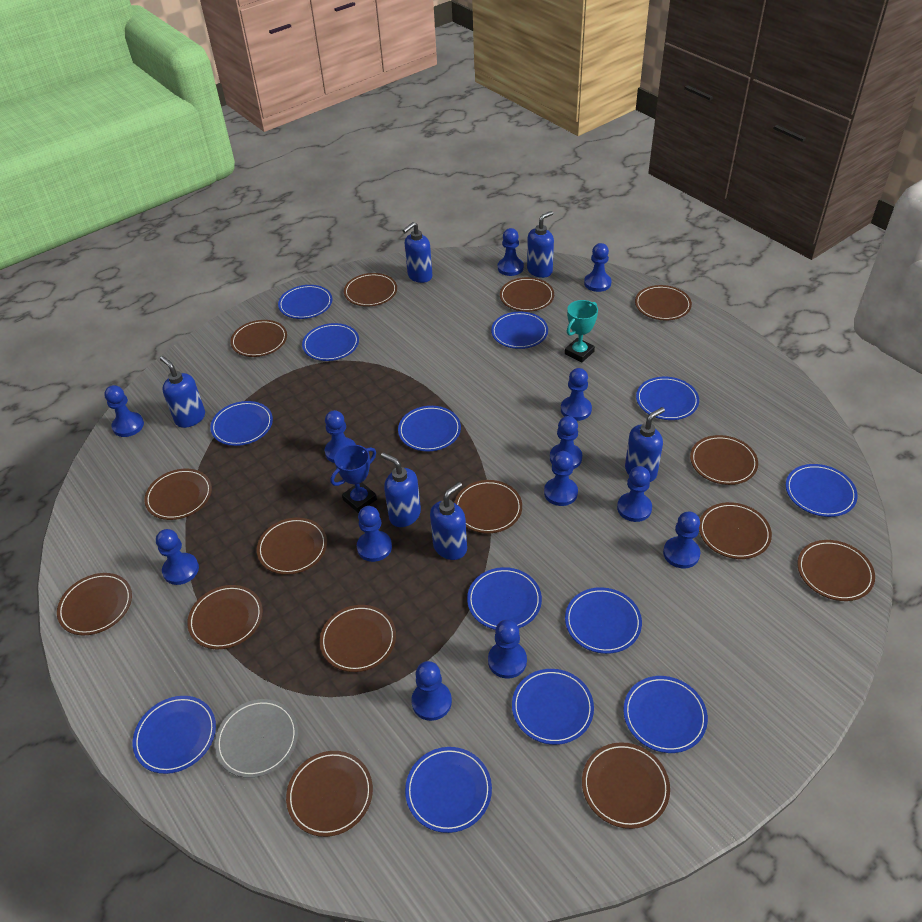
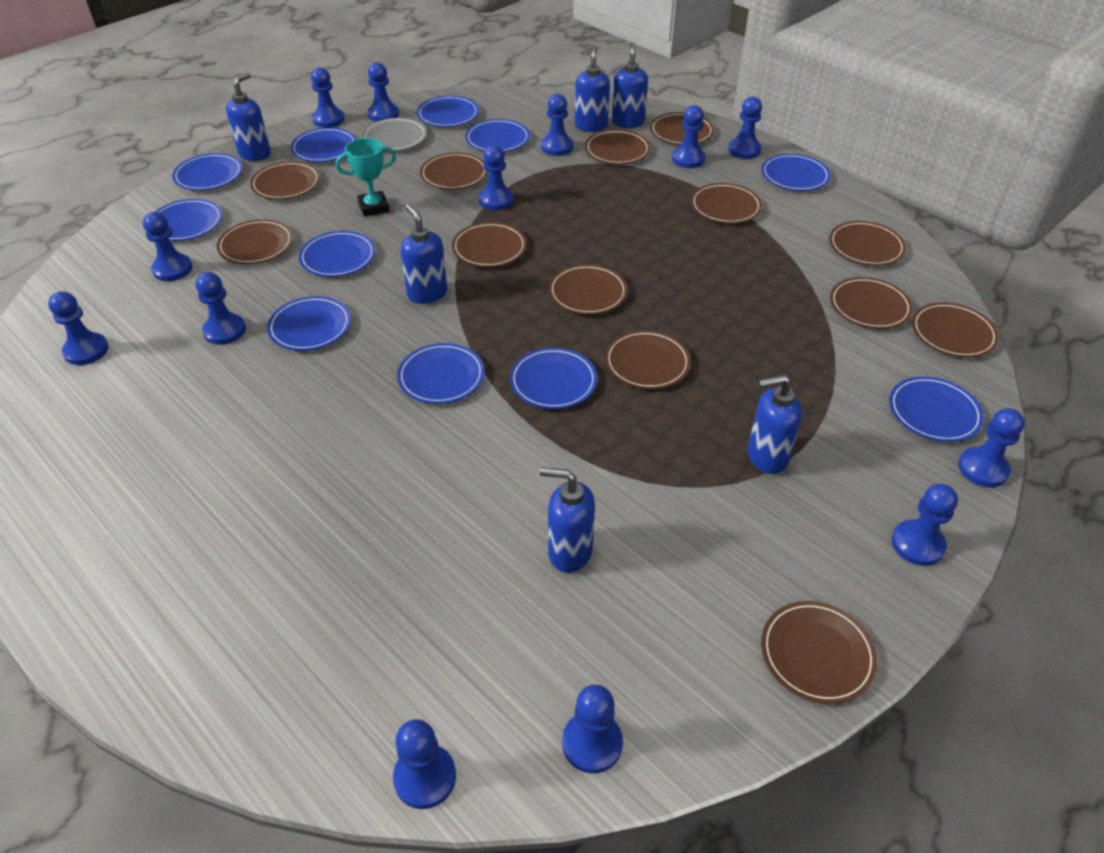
blue plate: [133,696,216,774] [210,401,273,446] [278,285,332,319] [302,323,359,361] [398,406,461,451] [405,747,492,833] [467,567,542,630] [491,312,548,349] [512,669,594,745] [565,587,642,654] [623,676,708,753] [636,377,699,420] [786,464,858,517] = 13 -> [155,199,222,241] [172,153,243,191] [267,296,351,351] [291,128,356,162] [299,231,375,277] [397,343,485,404] [417,96,479,127] [465,119,530,152] [510,348,597,409] [761,154,831,191] [889,376,984,442] = 11
blue trophy: [330,445,377,513] = 1 -> none = 0
brown plate: [57,573,132,636] [144,469,212,520] [187,585,263,649] [230,320,287,357] [257,517,327,575] [286,751,373,837] [320,605,396,672] [344,273,397,307] [454,480,522,533] [500,277,554,312] [582,742,670,829] [635,285,692,320] [690,435,758,485] [699,502,772,559] [797,540,875,601] = 15 -> [217,219,293,264] [250,161,320,200] [420,153,488,190] [452,222,527,267] [549,264,628,315] [585,130,650,164] [605,330,691,389] [650,112,714,145] [691,183,762,224] [761,601,877,704] [829,221,906,266] [830,277,913,329] [912,302,999,358] = 13

